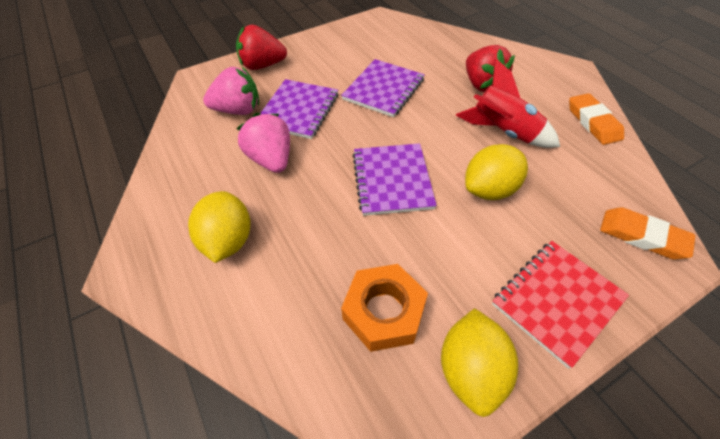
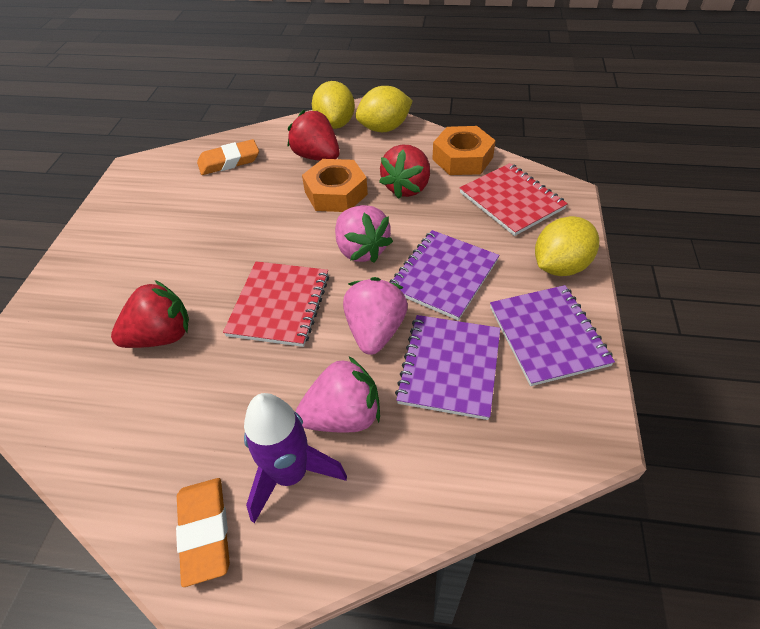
orange nut: [341,264,428,352] = 1 -> [302,159,368,212] [432,126,496,175] = 2
pink strawberry: [203,67,259,115] [236,113,290,173] = 2 -> [296,357,380,432] [335,205,393,263] [343,277,408,355] = 3
purple rocket: none = 0 -> [244,393,347,523] = 1
red notebook: [492,241,629,369] = 1 -> [223,261,329,347] [460,163,568,236] = 2
red rocket: [456,59,560,148] = 1 -> none = 0
red strawberry: [236,25,287,70] [466,45,515,92] = 2 -> [111,280,189,348] [287,110,340,161] [379,145,430,199] = 3

